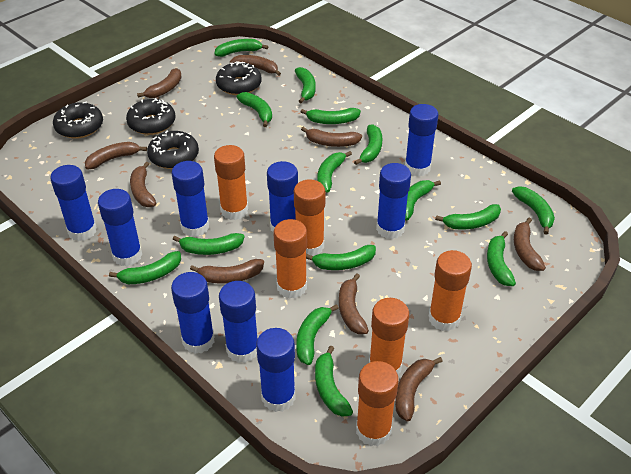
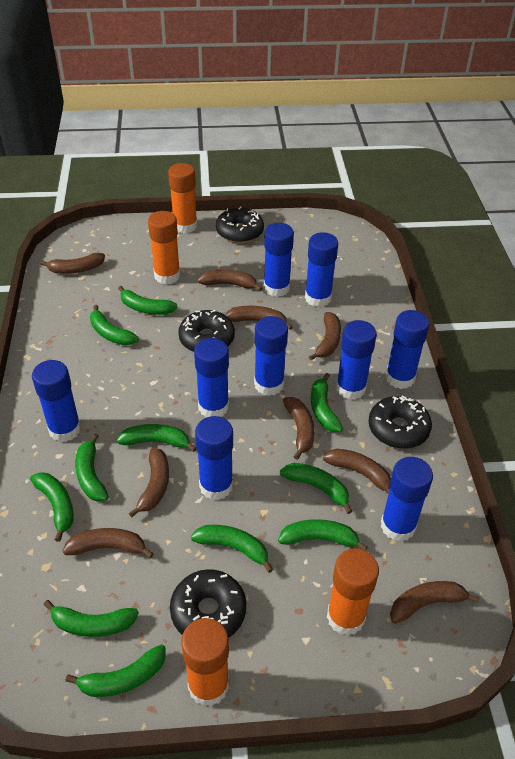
green banana: [109,251,181,284] [173,233,245,255] [215,39,268,57] [236,92,272,127] [295,67,316,103] [296,304,339,365] [300,108,361,124] [306,245,376,270] [315,345,353,417] [317,151,352,193] [354,124,382,165] [405,180,441,220] [435,204,501,229] [487,231,516,286] [512,186,555,235] = 15 -> [30,472,74,542] [43,600,139,637] [66,644,166,697] [75,434,109,502] [90,305,139,345] [117,424,196,452] [118,286,177,315] [191,525,273,573] [278,519,368,551] [280,463,352,514] [311,373,343,432] = 11
orange glue stick: [214,145,248,220] [273,219,307,299] [294,179,326,256] [356,361,399,446] [369,298,409,374] [429,250,472,331] = 6 -> [148,211,180,285] [168,163,197,233] [181,618,229,707] [327,548,379,636] = 4

